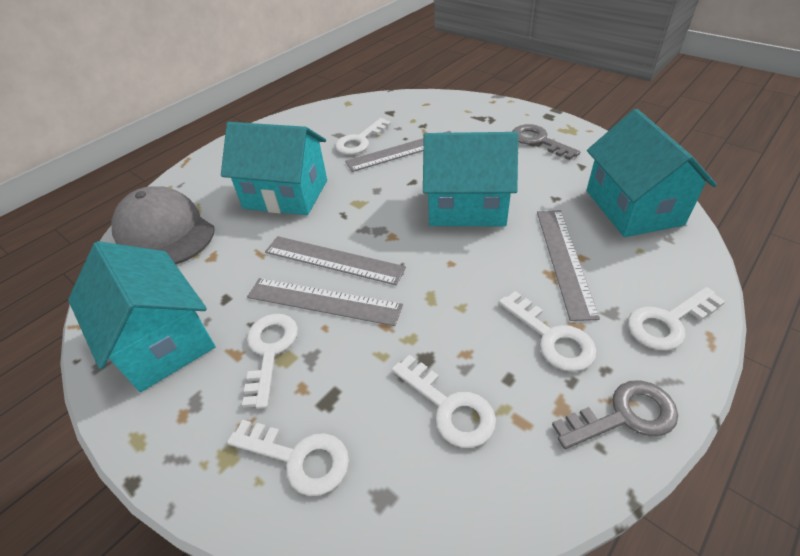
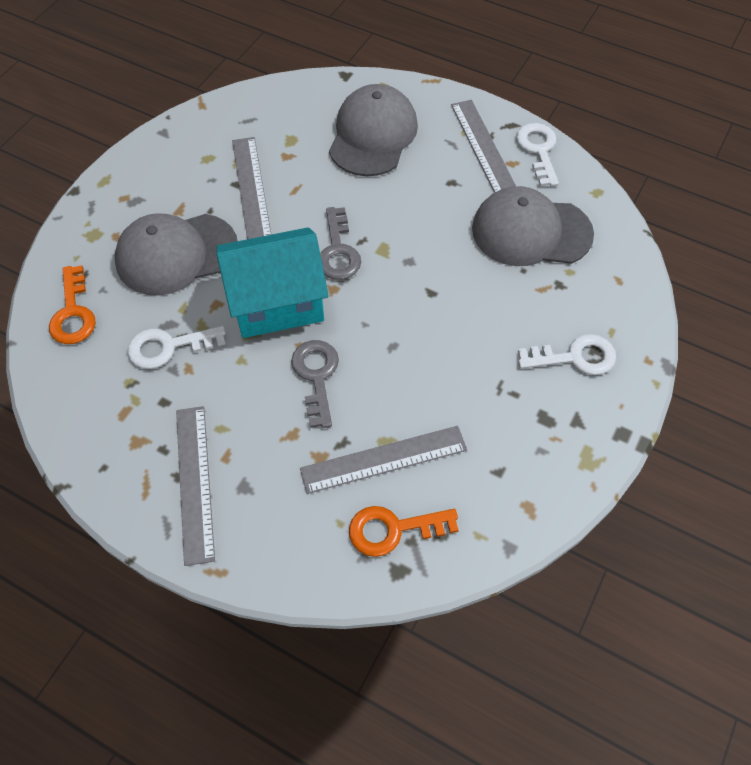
grey cap: [111,186,215,265] = 1 -> [115,213,237,296] [329,84,418,176] [472,186,594,266] = 3
orange key: none = 0 -> [49,265,96,344] [349,506,459,557] = 2
turquoise house: [68,241,215,392] [221,122,327,215] [423,132,518,226] [586,109,717,237] = 4 -> [216,227,329,338] = 1
white key: [227,420,349,496] [242,314,298,409] [335,118,391,155] [392,355,496,448] [499,291,597,372] [628,287,725,351] = 6 -> [128,326,226,369] [516,123,559,187] [518,334,616,375] = 3

